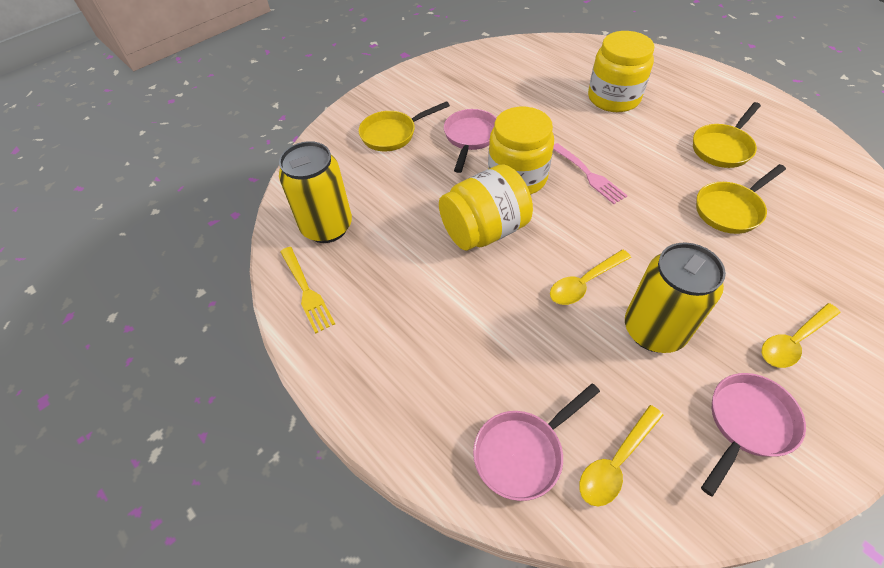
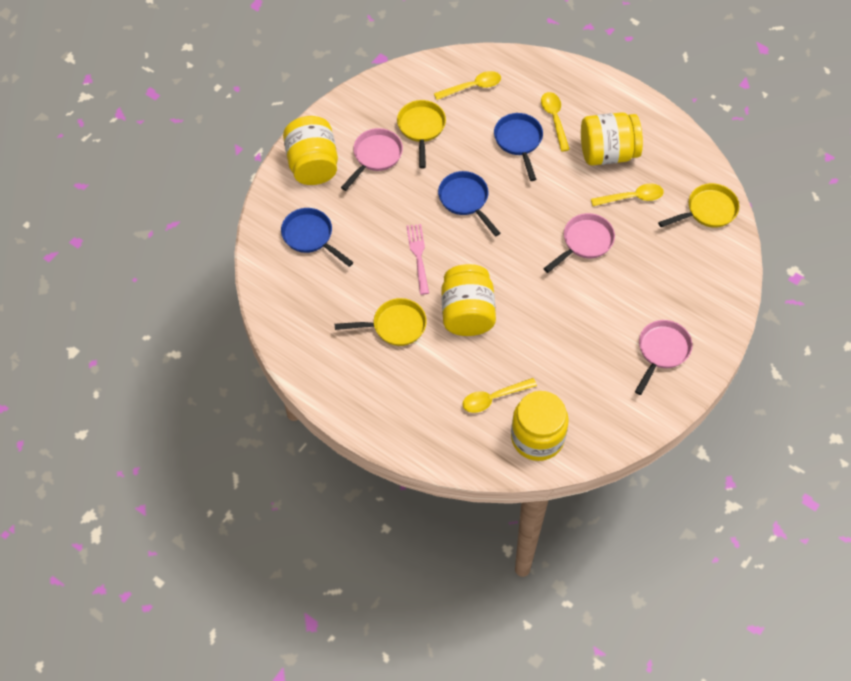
blue pan: none = 0 -> [281,208,353,267] [438,171,500,237] [494,113,543,181] = 3
yellow can: [279,141,352,243] [625,243,726,353] = 2 -> none = 0
yellow fork: [280,247,335,334] = 1 -> none = 0
yellow jar: [439,164,533,250] [488,107,554,195] [588,31,655,112] = 3 -> [283,116,338,185] [441,264,496,336] [511,391,569,461] [581,112,643,166] = 4
yellow spoon: [550,250,631,305] [579,405,663,506] [762,303,840,368] = 3 -> [434,71,501,100] [462,378,537,413] [541,92,570,152] [591,183,664,206] = 4

